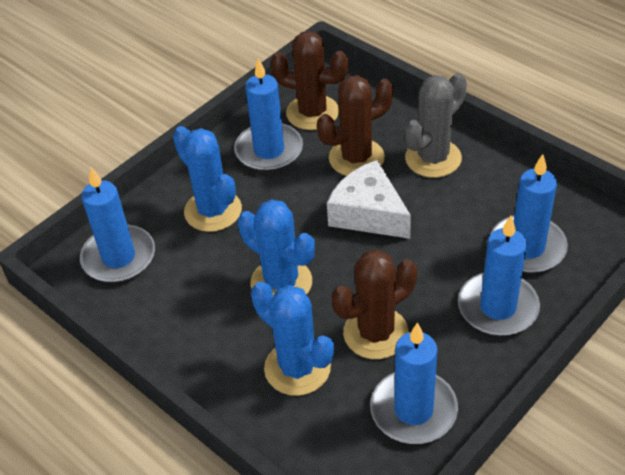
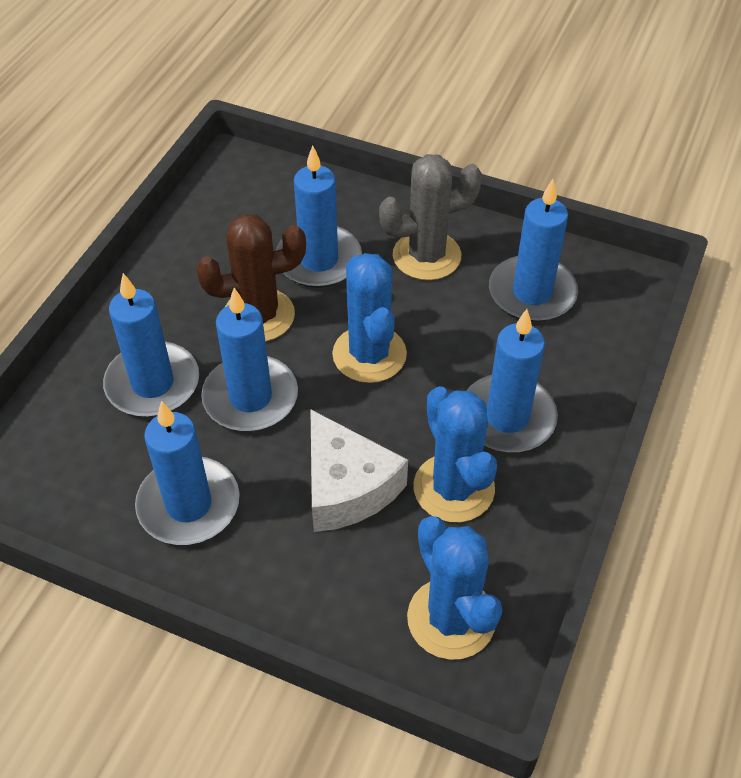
blue candle: [80,167,155,283] [234,58,303,172] [370,322,458,444] [458,216,540,336] [490,154,568,273] = 5 -> [103,273,199,417] [135,401,240,545] [201,288,298,431] [276,145,362,288] [466,309,558,452] [489,179,578,322] = 6
brown cactus: [271,31,348,130] [317,75,393,176] [332,249,417,359] = 3 -> [196,214,306,342] = 1

